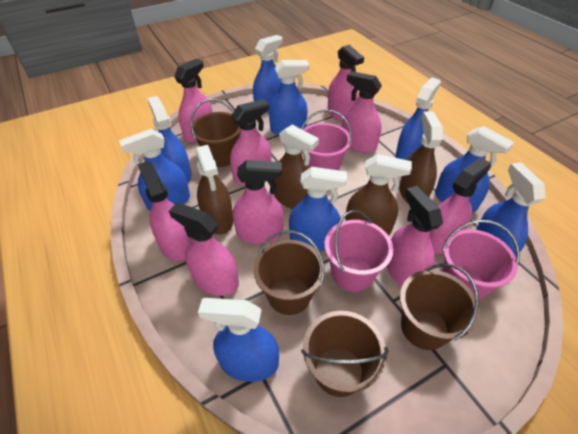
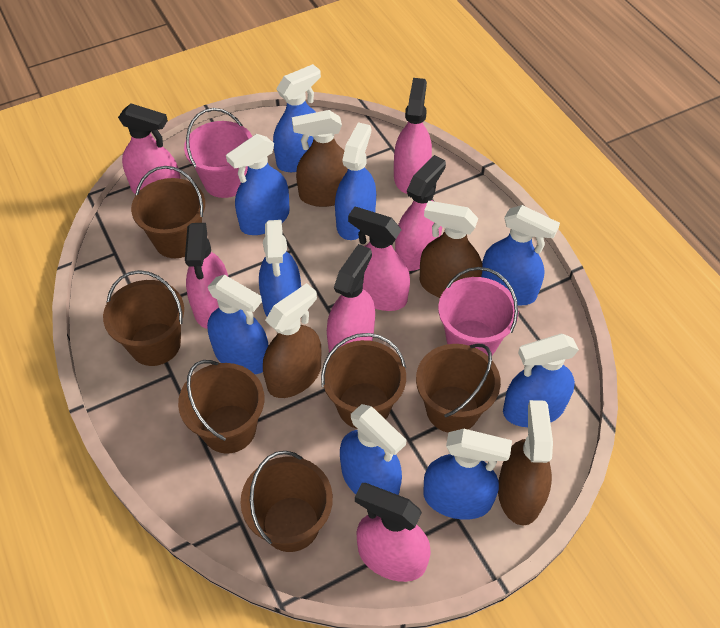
brown bucket: [190,99,241,167] [253,231,325,315] [301,311,389,397] [400,264,479,350] = 4 -> [103,270,184,366] [131,166,205,258] [178,360,264,454] [240,451,333,552] [321,333,406,429] [416,343,501,433] = 6
pink bucket: [301,110,352,170] [324,210,394,292] [442,220,520,301] = 3 -> [184,108,252,198] [438,267,519,356] = 2
pink spray bottle: [137,161,192,261] [169,203,239,296] [174,59,212,143] [230,99,272,185] [233,160,284,244] [328,45,364,122] [342,71,382,153] [387,186,443,287] [430,158,491,254] = 9 -> [118,103,181,194] [185,223,228,329] [327,244,375,353] [348,207,410,311] [355,483,431,582] [394,78,432,194] [395,155,446,271] = 7

